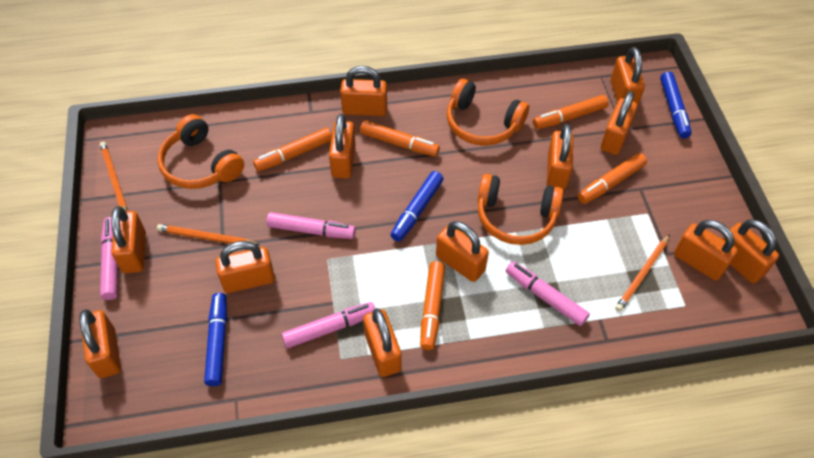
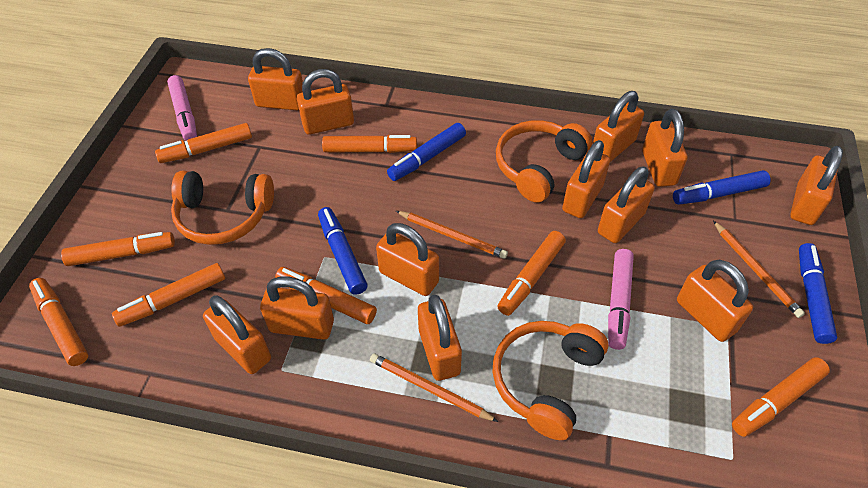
blue marker: [204,293,227,386] [391,171,444,242] [660,72,692,138] = 3 -> [318,207,368,295] [387,123,466,181] [673,170,771,205] [799,243,837,344] = 4
orange marker: [253,128,332,172] [360,120,440,157] [420,261,445,350] [533,95,609,129] [578,153,647,204] = 5 -> [29,278,88,366] [61,232,175,266] [112,263,225,327] [155,123,252,163] [275,267,377,324] [322,135,417,153] [497,231,566,316] [732,357,830,437] = 8
pink marker: [100,217,118,300] [266,212,356,239] [282,302,375,348] [506,261,590,326] = 4 -> [167,75,197,141] [608,249,634,350] = 2

